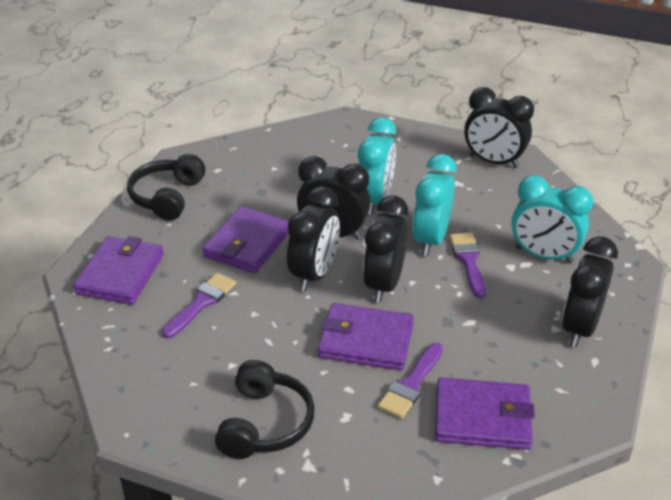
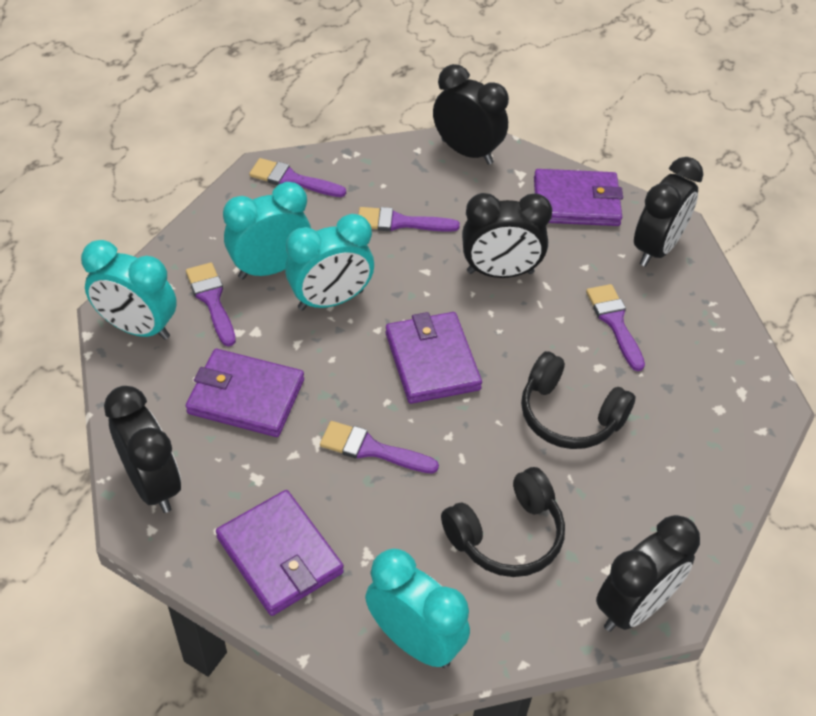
purple brush: [162,273,236,338] [378,343,443,419] [449,233,486,298] = 3 -> [186,262,236,347] [249,158,346,197] [320,421,439,474] [358,207,460,232] [586,284,645,371] = 5
turquoise clock: [358,117,396,215] [412,154,456,256] [511,175,593,264] = 3 -> [81,240,177,340] [223,182,311,279] [285,214,374,310] [365,548,470,668] = 4

